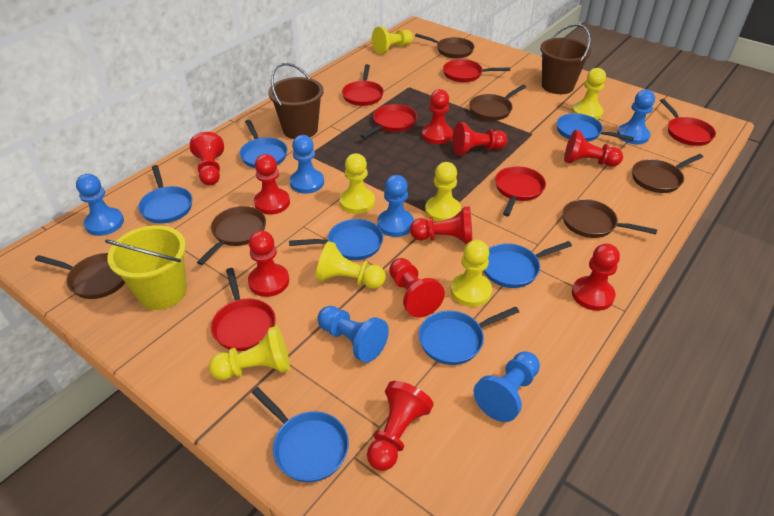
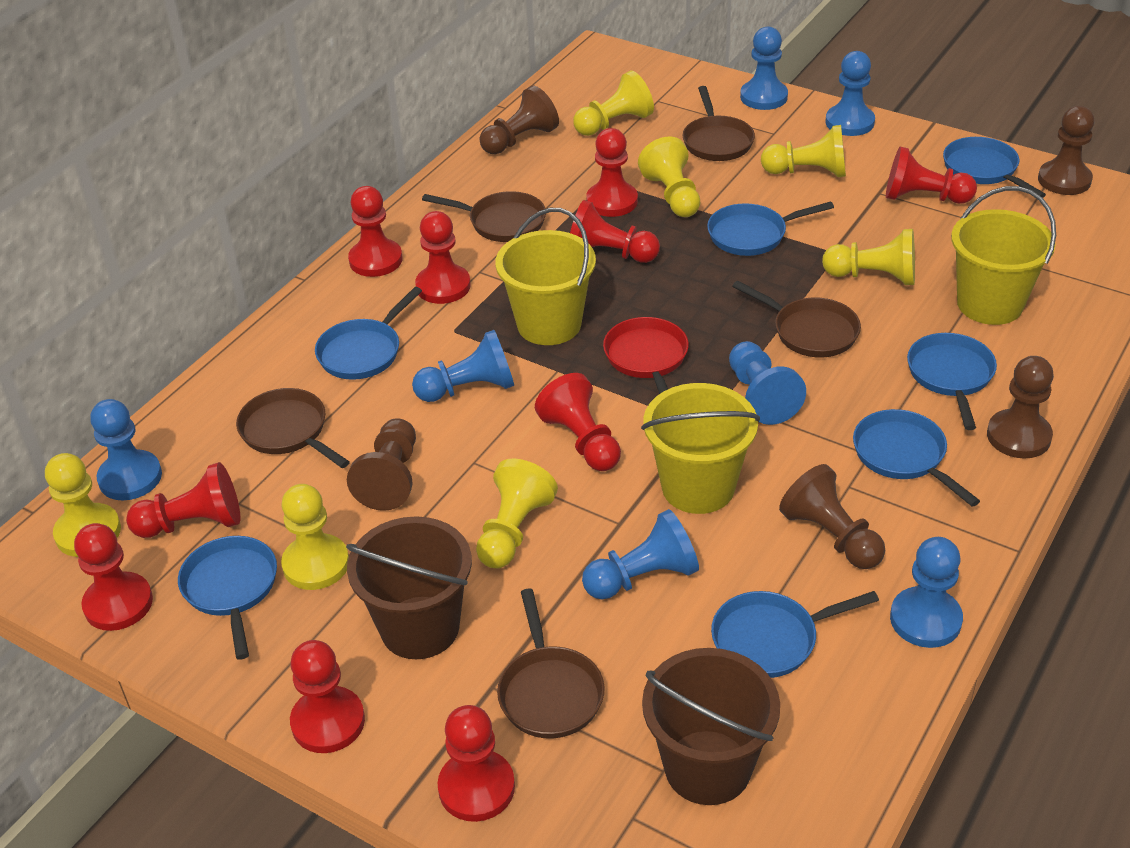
blue pawn: [76,174,124,236] [290,135,324,194] [317,306,389,363] [377,175,414,237] [474,351,540,422] [617,90,655,144] = 6 -> [90,399,162,500] [412,330,514,402] [582,509,699,599] [729,341,806,425] [740,27,788,110] [826,51,875,136] [890,537,963,648] = 7
brown pan: [35,253,125,299] [197,206,266,265] [415,33,474,59] [469,85,526,121] [563,199,657,238] [632,154,703,193] = 6 -> [236,388,350,468] [422,191,546,242] [497,589,605,739] [682,86,755,161] [732,281,861,357] = 5
brown pawn: none = 0 -> [347,418,416,511] [480,85,559,154] [779,464,885,569] [987,356,1054,459] [1038,106,1094,195] = 5
red pan: [211,268,276,351] [342,64,384,106] [361,104,417,138] [443,59,510,82] [495,166,546,216] [660,99,716,146] = 6 -> [603,317,689,394] = 1
yellow bucket: [105,225,187,310] = 1 -> [495,208,596,345] [641,383,760,514] [951,186,1056,325] = 3

